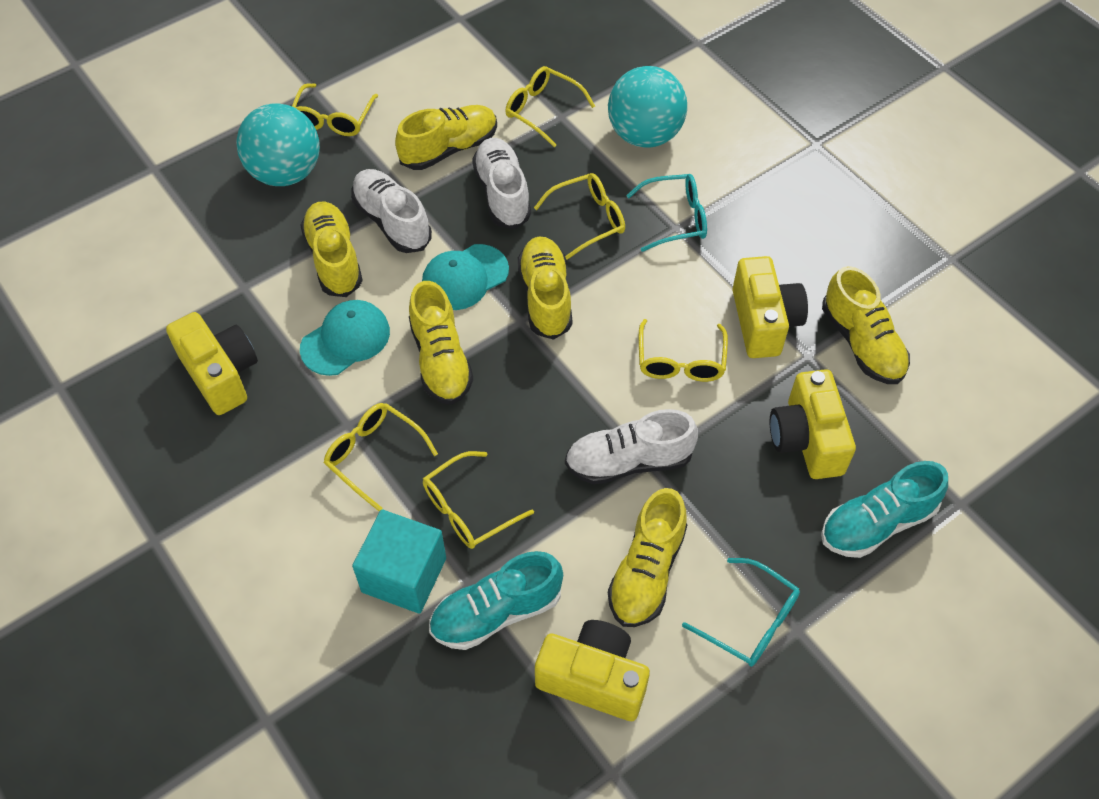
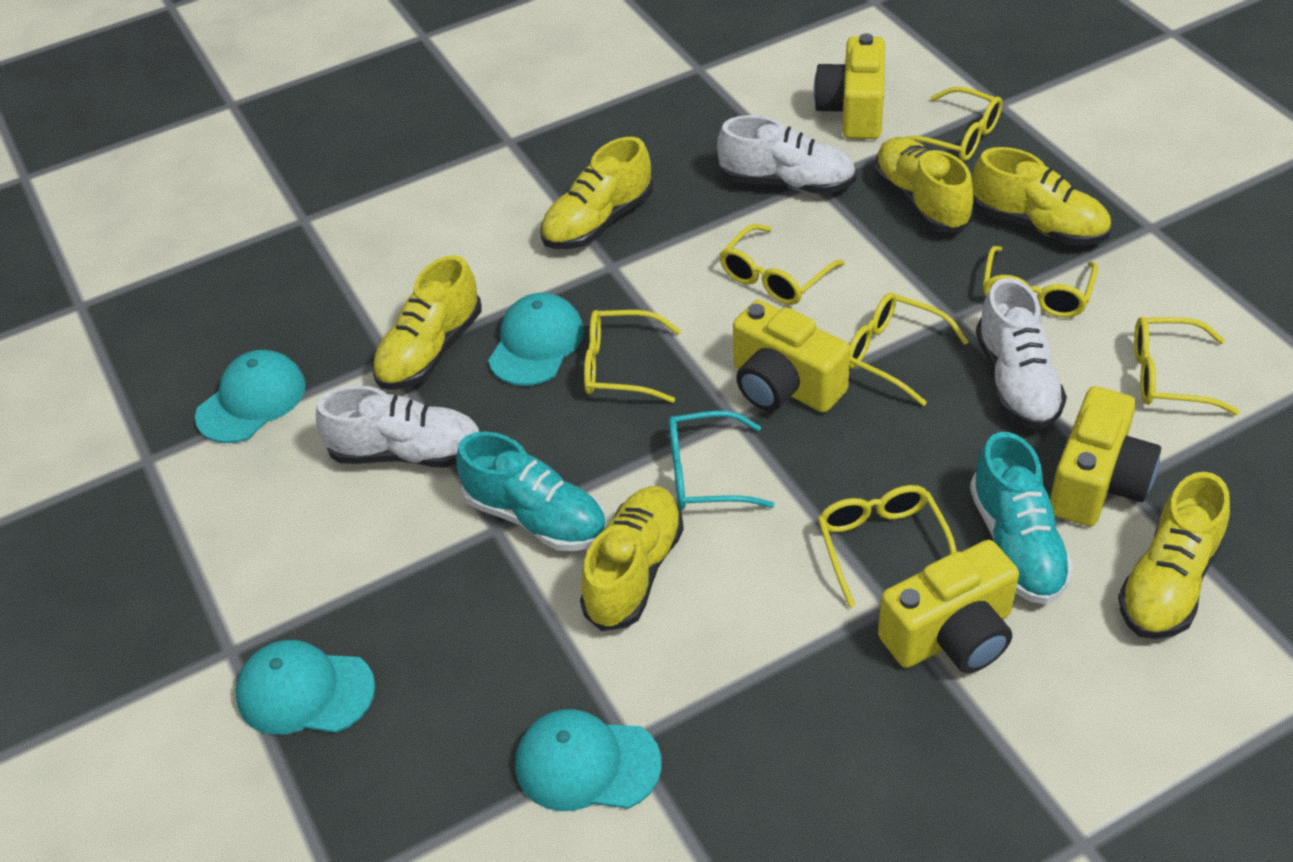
turquoise ball: [236,103,320,186] [608,66,687,148] = 2 -> none = 0
turquoise cap: [300,300,390,376] [422,244,509,310] = 2 -> [195,350,306,443] [236,640,375,735] [488,293,584,386] [515,709,662,811] = 4
turquoise cube: [352,510,446,614] = 1 -> none = 0
turquoise glasses: [626,174,707,252] [682,558,800,667] = 2 -> [669,411,774,510] = 1
yellow glasses: [292,83,378,136] [324,403,438,512] [423,451,534,549] [505,66,595,147] [534,173,625,260] [639,319,728,382] = 6 -> [584,310,681,403] [720,224,845,305] [818,485,957,607] [849,292,969,406] [906,87,1002,161] [983,246,1098,318] [1134,317,1240,415] = 7

